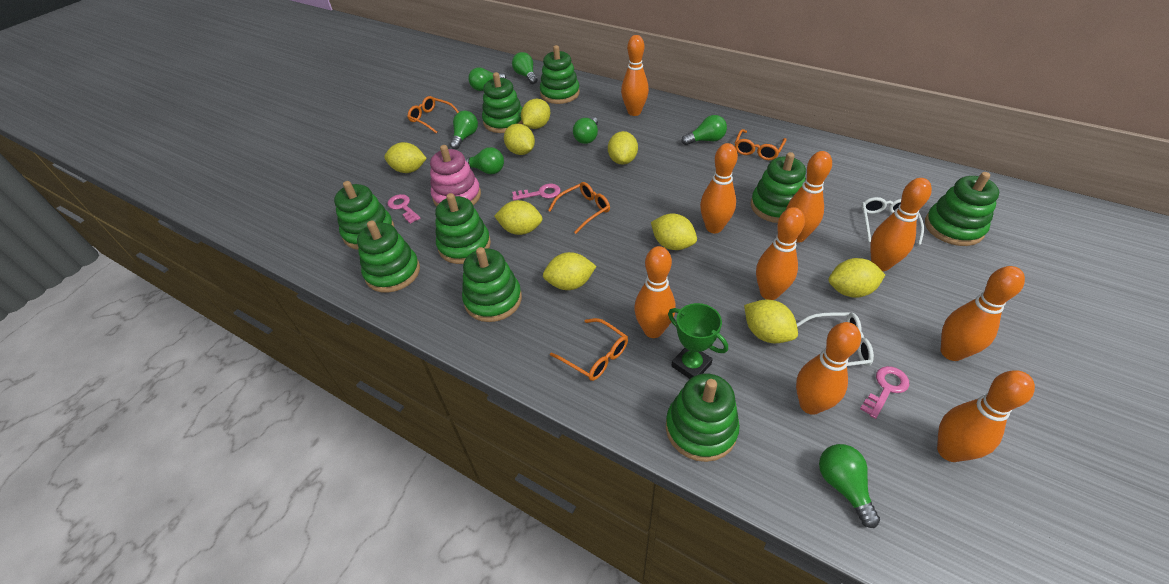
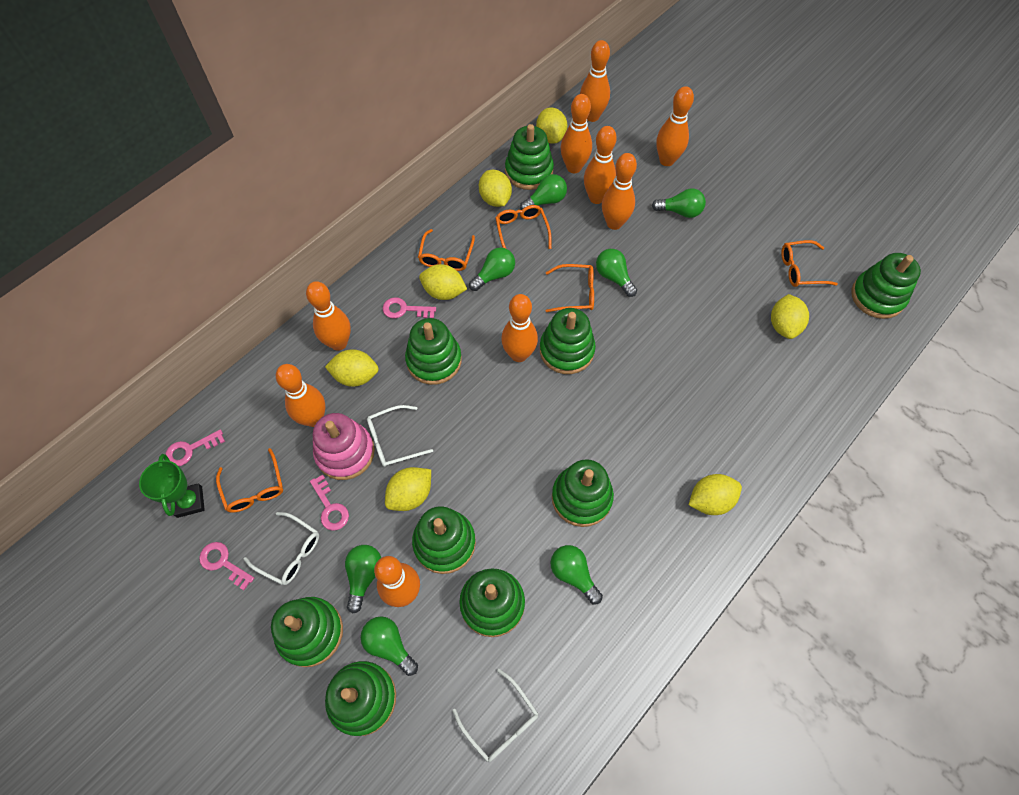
orange glasses: [407,96,459,134] [548,182,610,234] [550,318,628,381] [735,129,786,160] = 4 -> [216,448,283,513] [418,229,475,271] [495,205,552,249] [546,264,594,312] [781,240,838,287] = 5
pink key: [387,194,421,224] [512,184,561,200] [860,366,909,419] = 3 -> [165,430,225,466] [199,542,254,590] [310,475,349,531] [383,297,436,318] = 4
white glasses: [797,312,874,366] [861,197,924,245] = 2 -> [244,512,319,585] [367,405,433,467] [452,669,538,762] = 3
yellow lemon: [384,142,427,173] [494,200,542,235] [504,124,535,155] [521,99,550,129] [543,252,596,290] [608,131,638,165] [651,214,697,250] [744,300,798,343] [829,258,885,298] = 9 -> [325,349,379,387] [385,467,431,511] [419,264,467,300] [479,170,512,207] [536,108,567,144] [689,474,742,515] [771,294,809,339] = 7

